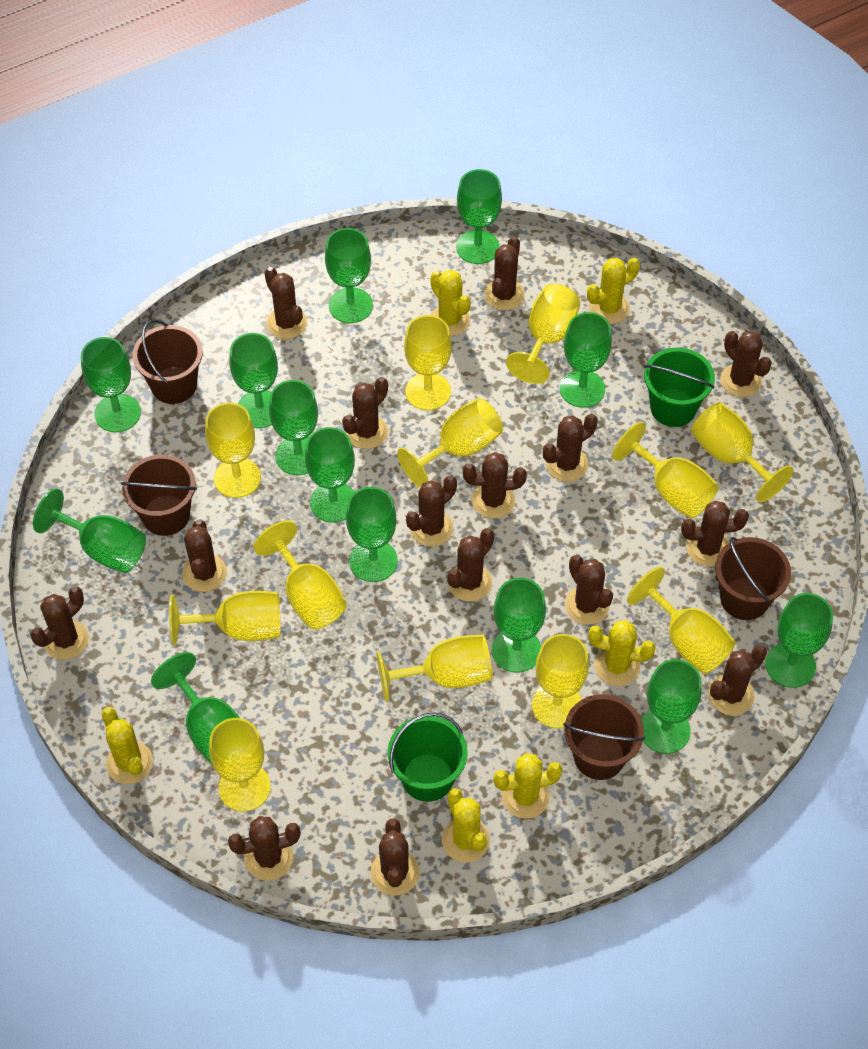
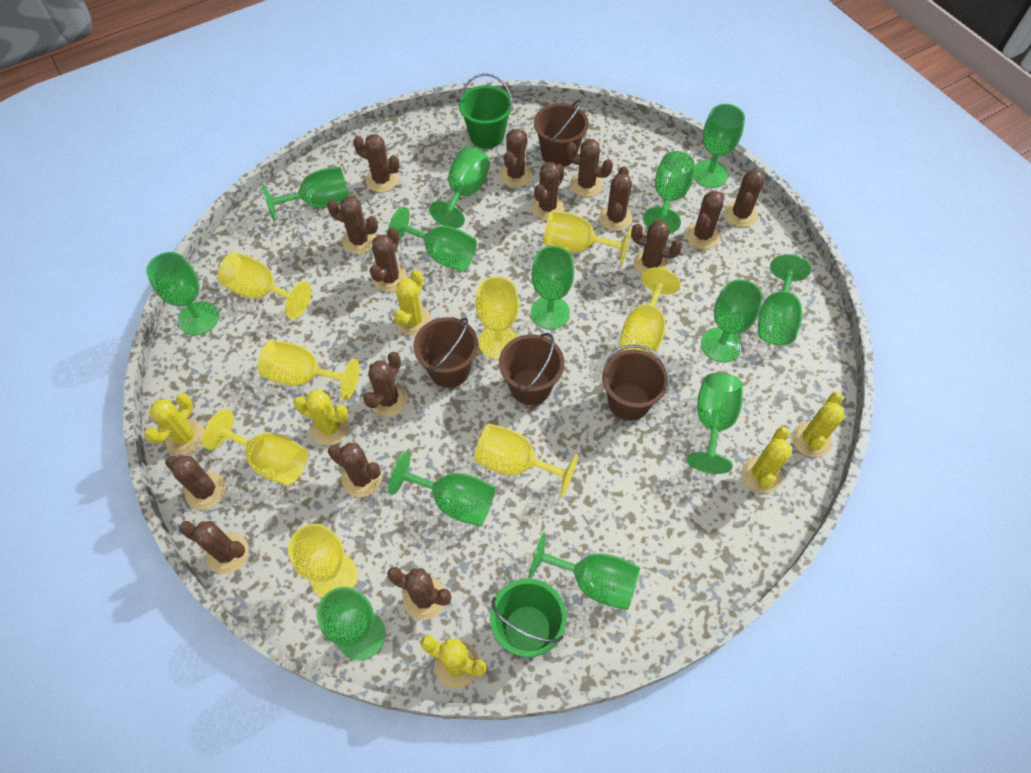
yellow goblet: [169,591,281,645] [205,402,261,498] [209,718,271,812] [254,521,347,629] [377,634,493,702] [397,398,503,488] [404,315,452,410] [506,284,580,384] [532,634,589,728] [612,422,719,518] [627,567,736,674] [691,402,793,503] = 12 -> [202,409,308,486] [218,252,312,319] [258,340,359,400] [288,524,358,598] [474,424,579,497] [475,276,519,360] [543,210,632,266] [619,267,681,356] = 8

